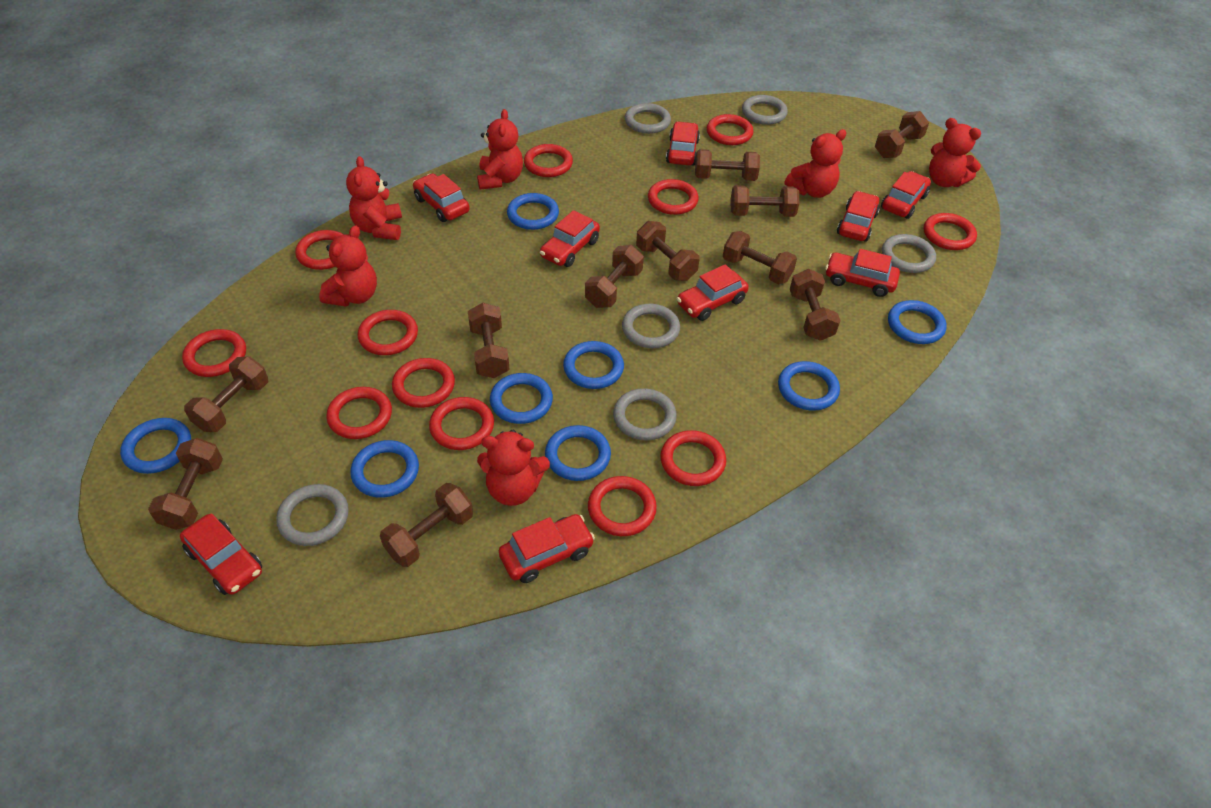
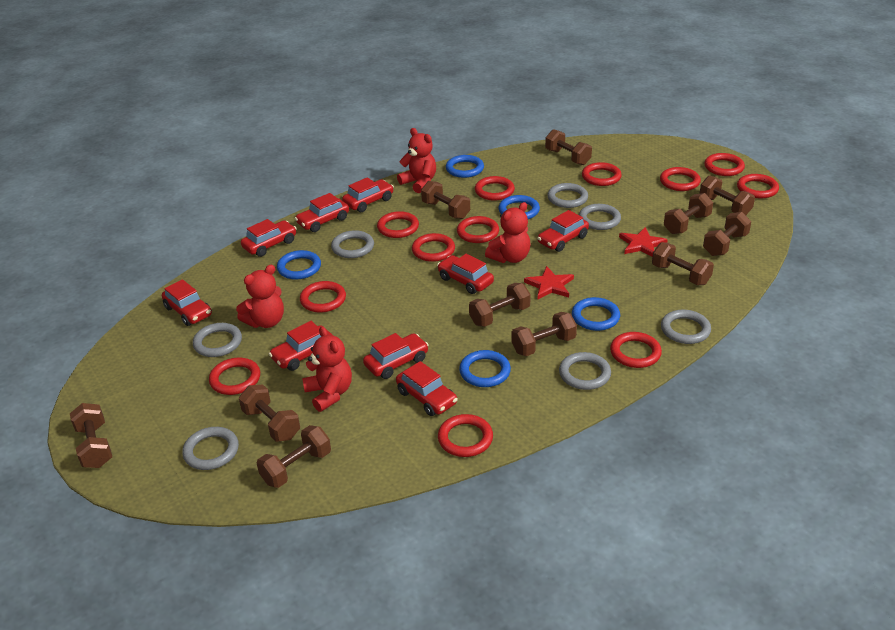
blue ring: [120,418,191,474] [350,440,419,498] [490,373,553,424] [507,193,559,230] [545,425,611,481] [563,341,624,389] [778,361,840,411] [888,300,947,344] = 8 -> [277,250,321,280] [446,155,484,178] [459,350,511,387] [498,195,540,219] [572,297,620,331] = 5
grey ring: [276,484,349,546] [613,388,677,441] [622,304,680,348] [625,103,671,134] [742,95,788,125] [882,234,936,273] = 6 -> [182,427,239,470] [193,323,242,357] [331,230,374,258] [547,183,588,208] [559,352,611,390] [579,204,621,230] [661,309,711,344] = 7
red star: none = 0 -> [524,266,574,299] [619,227,668,257] = 2
red teddy bear: [319,225,377,306] [346,156,402,240] [477,109,523,189] [477,430,550,506] [785,129,847,198] [929,118,981,187] = 6 -> [236,265,284,328] [302,326,352,412] [397,128,436,193] [485,202,530,263] = 4

